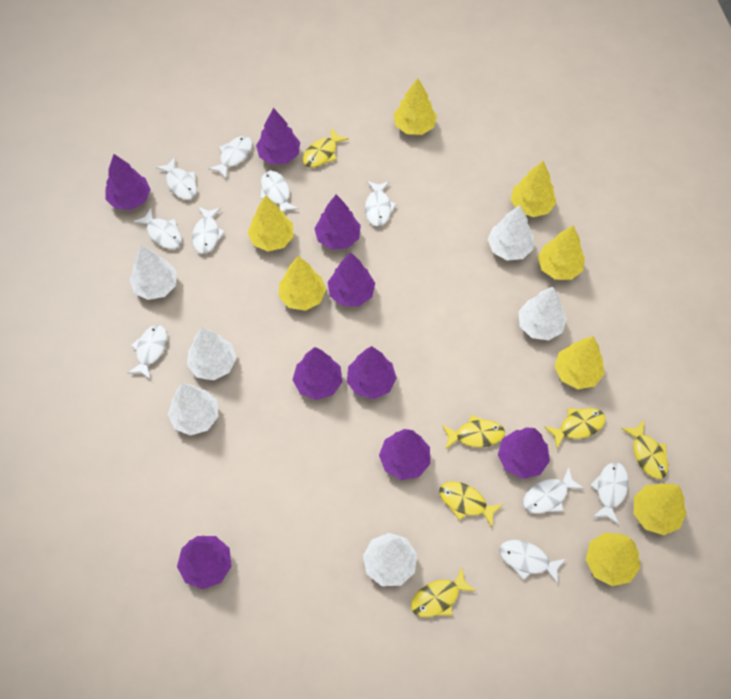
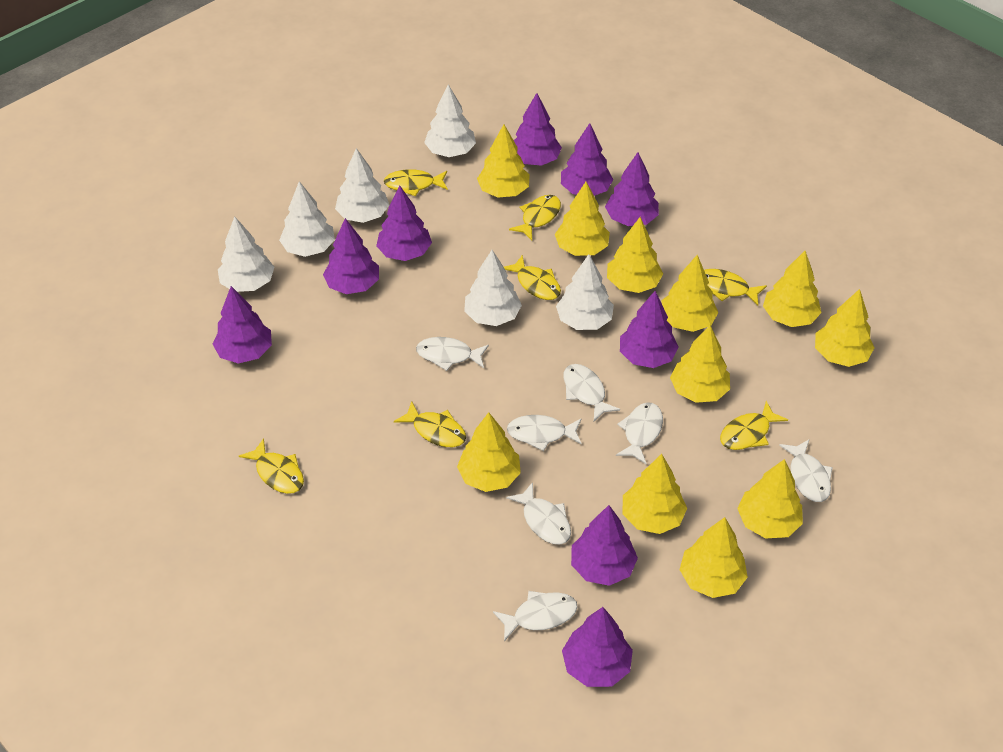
white fish: [127,325,167,380] [133,208,182,249] [156,157,197,200] [192,207,225,254] [208,136,253,180] [260,171,299,212] [365,181,397,227] [499,540,565,584] [523,467,584,514] [590,462,629,525] = 10 -> [416,337,489,371] [493,591,578,641] [506,482,571,545] [507,415,582,451] [563,364,620,421] [616,402,663,464] [779,439,833,502] = 7
yellow fish: [303,128,349,167] [411,568,476,617] [439,481,503,527] [442,415,505,450] [544,408,606,449] [621,420,668,479] = 6 -> [239,438,304,494] [384,169,448,196] [394,401,466,447] [504,255,561,300] [509,195,561,240] [704,269,767,305] [720,401,788,450] = 7
yellow tree: [248,195,294,251] [279,256,326,311] [394,78,437,135] [511,161,556,217] [538,225,585,280] [555,336,604,389] [586,532,641,586] [634,483,687,535] = 8 -> [457,412,521,492] [477,124,530,198] [555,182,610,256] [607,217,663,293] [623,454,687,534] [661,255,719,332] [670,325,730,403] [679,517,748,598] [737,459,803,538] [763,251,822,327] [815,289,874,367] = 11

